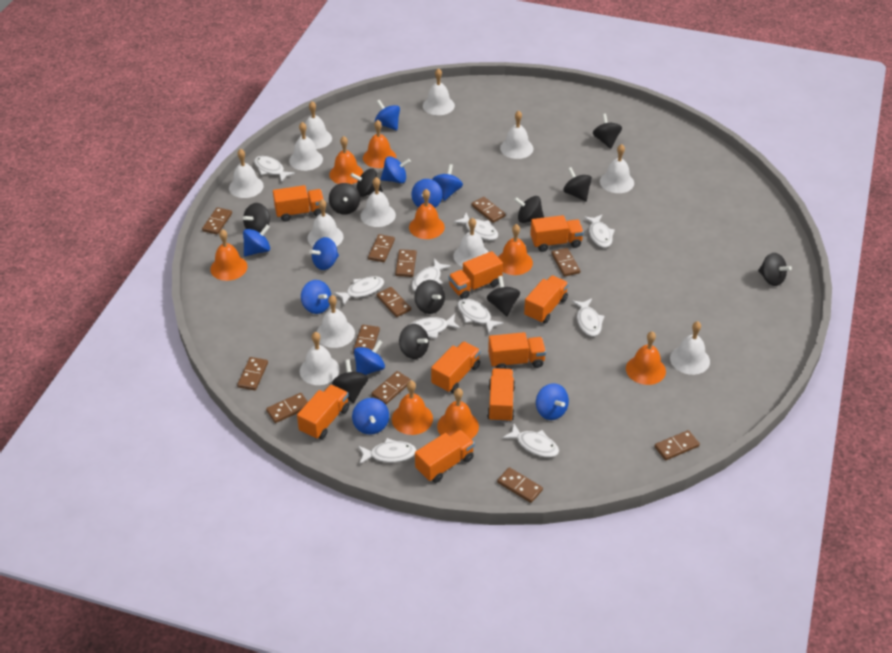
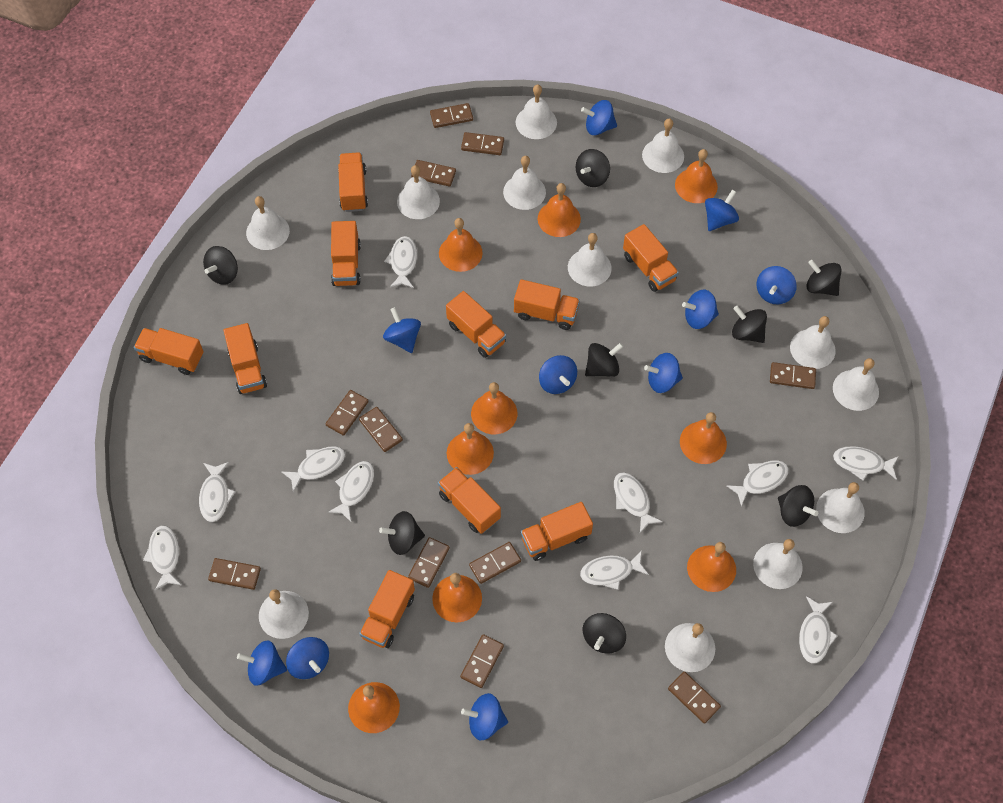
black spinning top: [243,203,270,233] [329,183,360,215] [332,359,368,403] [350,169,383,197] [399,324,429,359] [414,280,445,314] [487,276,520,316] [514,196,544,223] [563,167,592,202] [593,114,622,149] [758,253,792,286] = 11 -> [203,246,238,285] [379,511,425,555] [576,149,610,187] [583,613,626,654] [585,343,623,377] [732,306,767,343] [778,485,818,527] [807,260,842,296] = 8
brown domino: [202,207,232,235] [237,357,268,390] [266,393,308,423] [353,325,380,354] [368,234,395,262] [371,371,411,405] [377,287,411,317] [395,249,417,277] [471,197,506,223] [497,467,543,503] [551,248,580,277] [655,430,700,460] = 12 -> [208,558,261,590] [326,390,369,436] [359,407,403,452] [408,537,450,588] [411,160,456,187] [430,103,473,128] [460,634,504,688] [461,132,504,155] [469,542,521,584] [668,672,721,724] [770,362,816,389] = 11
orange bell: [210,229,248,281] [329,136,363,184] [363,120,396,168] [392,381,433,435] [409,189,445,239] [437,388,479,439] [498,224,533,275] [626,331,666,385] = 8 -> [348,682,400,733] [432,573,482,622] [439,218,483,272] [447,423,494,475] [471,382,517,434] [538,183,581,237] [675,149,718,203] [680,412,727,464] [687,542,736,592] = 9
orange truck: [273,185,324,222] [297,385,349,440] [415,430,475,483] [431,341,480,393] [448,251,503,299] [487,368,515,423] [488,332,546,369] [524,275,569,324] [530,215,584,252] = 9 -> [134,328,204,375] [224,323,267,394] [331,221,361,286] [338,152,368,212] [359,570,415,648] [438,467,501,534] [446,291,506,358] [514,279,580,330] [521,502,593,561] [623,224,679,292] = 10

